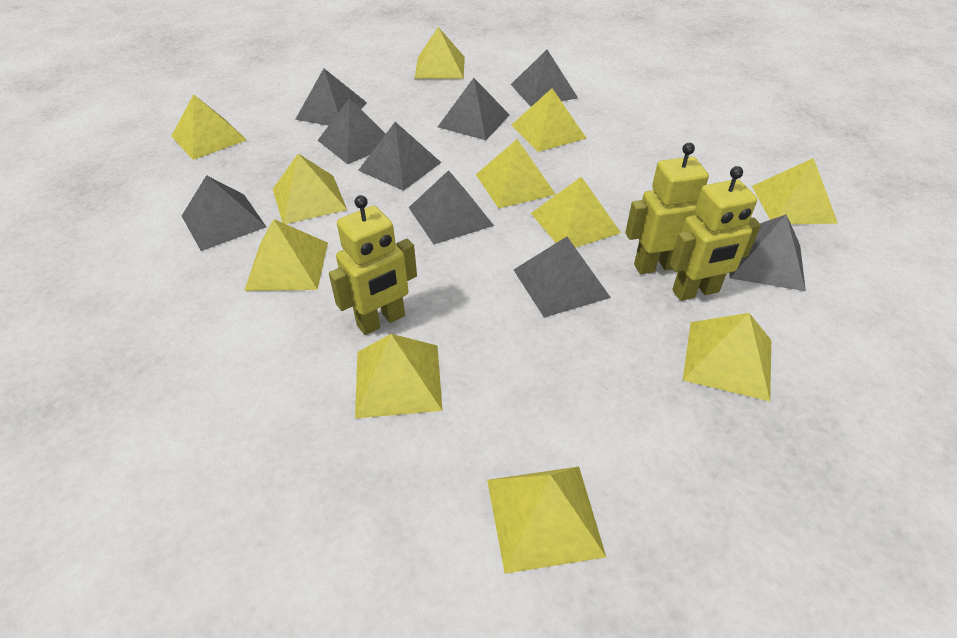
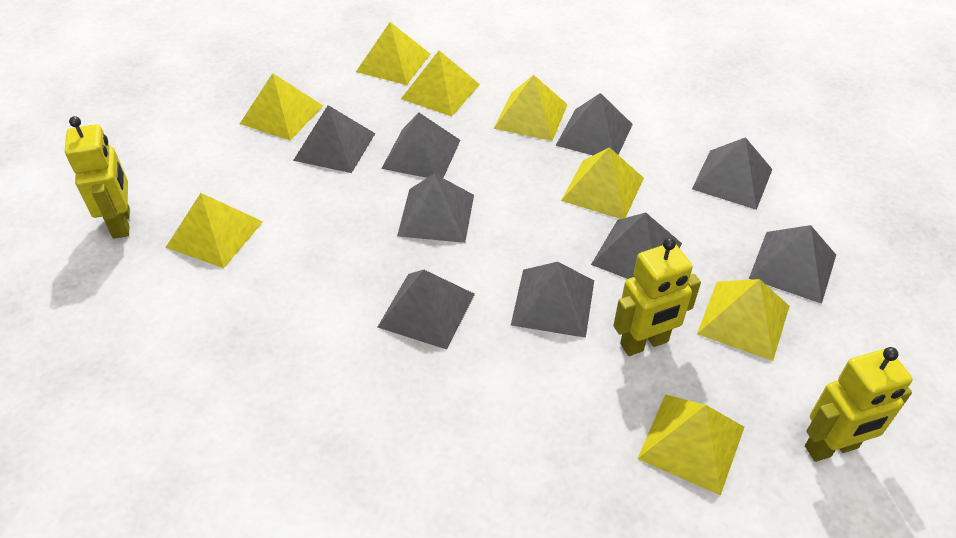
yellow pyramid: [171,94,246,160] [244,219,328,291] [273,154,347,224] [355,334,443,418] [414,27,465,79] [476,139,556,209] [487,467,606,574] [511,88,586,152] [531,177,621,248] [683,313,771,401] [752,158,838,224] = 11 -> [166,193,263,268] [240,73,323,141] [356,22,430,85] [401,50,480,116] [494,75,568,141] [561,147,644,219] [637,394,744,495] [697,279,789,361] = 8

